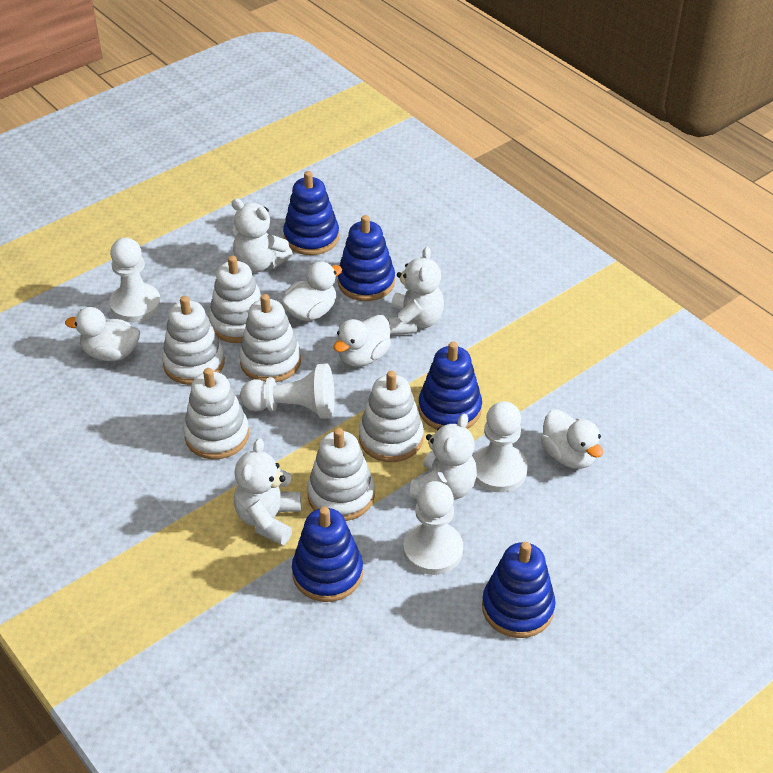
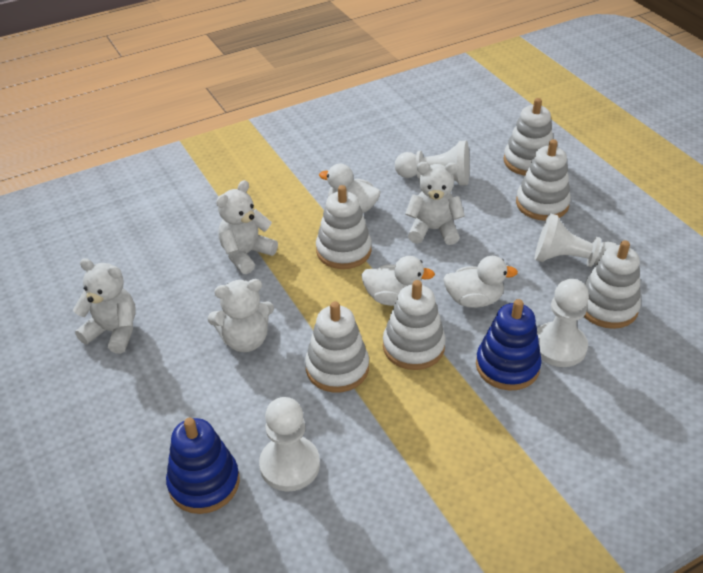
blue stacking toy: [283,171,339,255] [292,506,363,602] [338,215,395,301] [418,342,482,430] [482,542,556,638] = 5 -> [166,418,240,514] [476,299,542,390] = 2
white duck: [65,307,140,361] [281,261,342,321] [333,315,391,367] [541,410,603,469] = 4 -> [319,163,381,213] [361,256,435,306] [443,256,518,308] = 3

